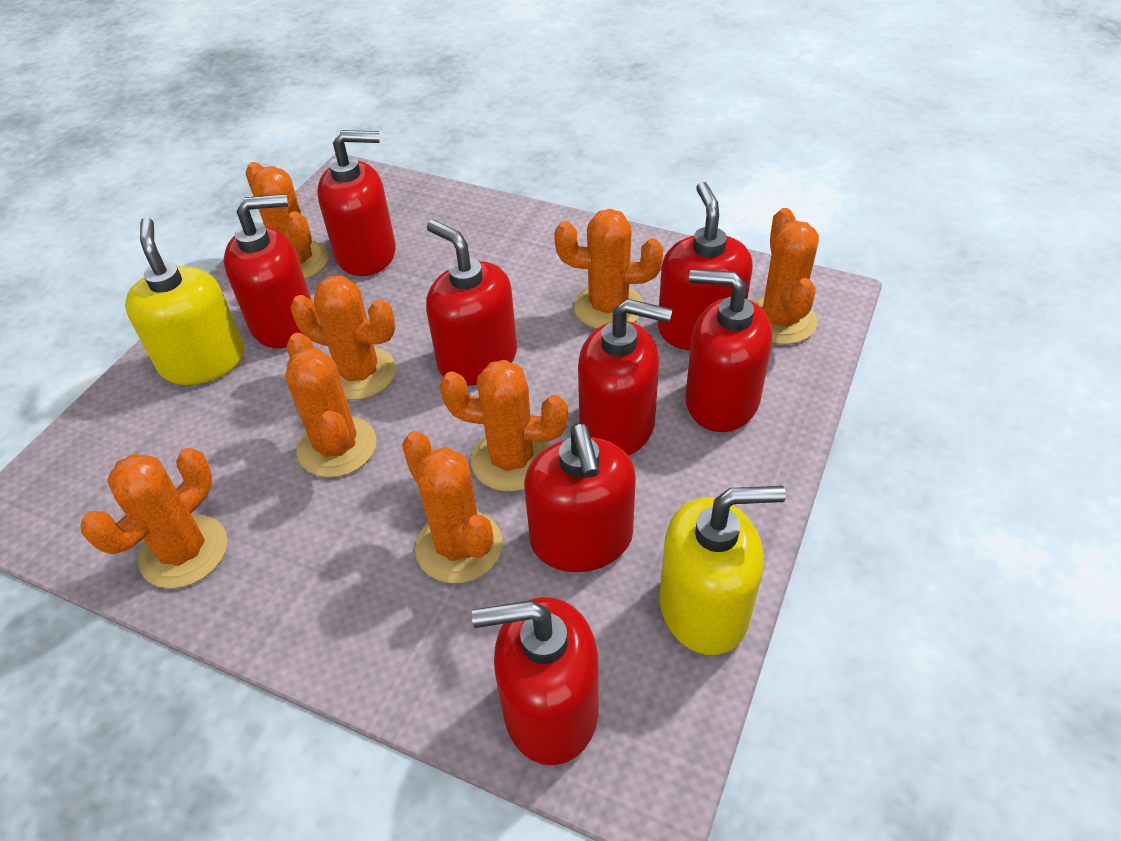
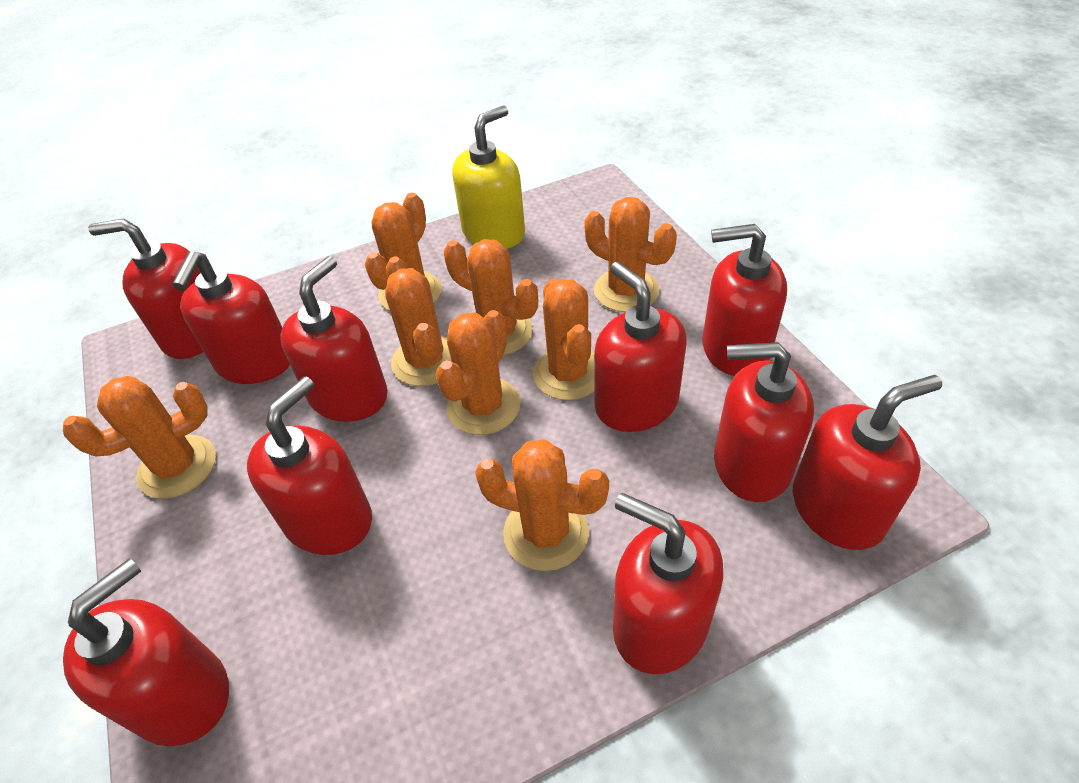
red soap dispenser: [224,194,311,348] [317,130,396,276] [426,220,517,386] [472,597,599,765] [524,424,636,572] [578,299,672,456] [658,182,753,351] [685,269,772,432] = 8 -> [63,558,229,746] [88,218,203,359] [172,251,290,384] [247,376,372,555] [280,256,388,422] [594,262,686,432] [613,493,723,674] [703,224,787,376] [714,342,814,502] [793,375,942,550] = 10
yellow soap dispenser: [125,218,244,385] [659,486,786,655] = 2 -> [452,105,525,249] = 1

